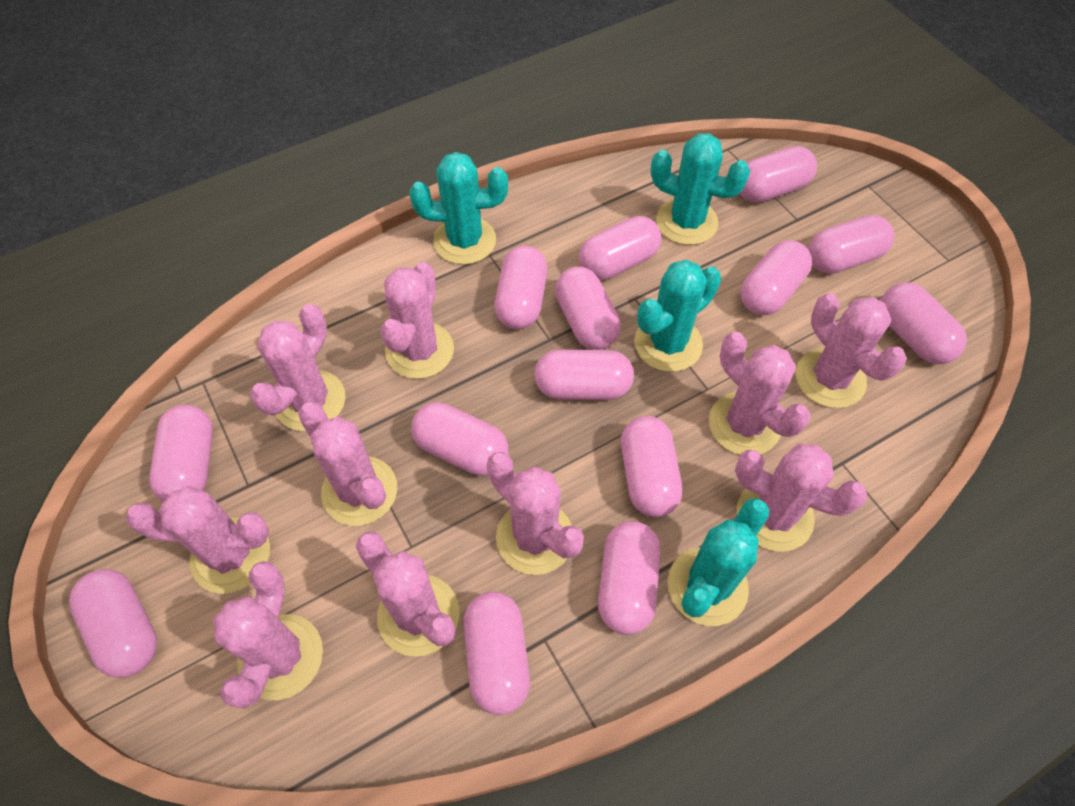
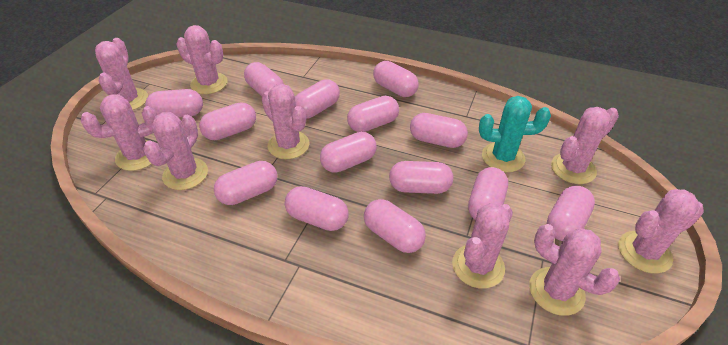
pink cactus: [126,486,270,594] [213,561,323,709] [250,304,345,431] [298,402,397,526] [356,531,460,657] [380,262,454,379] [486,452,584,575] [709,332,811,455] [735,444,868,552] [796,293,907,408] = 10 -> [81,94,157,171] [95,38,148,110] [143,112,208,190] [176,25,227,94] [261,84,309,159] [452,203,513,289] [529,224,620,316] [551,107,619,184] [618,189,704,274] = 9
turquoise cactus: [410,152,508,265] [634,260,721,372] [651,133,750,245] [667,498,770,626] = 4 -> [479,96,551,172] = 1

